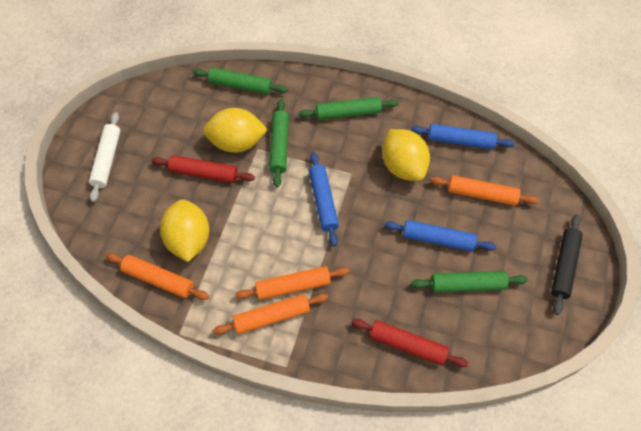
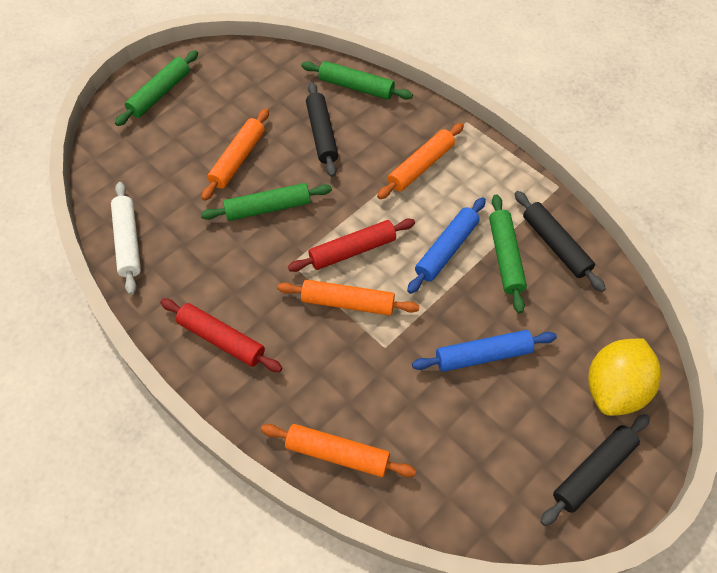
black rolling pin: [551,215,583,315] = 1 -> [306,82,338,177] [515,191,606,292] [540,414,650,526] = 3
blue rolling pin: [309,152,339,247] [384,220,496,252] [411,124,515,150] = 3 -> [407,197,486,294] [412,330,557,372] = 2
yellow lemon: [160,199,209,262] [203,108,268,153] [382,129,430,181] = 3 -> [588,338,661,416] = 1

